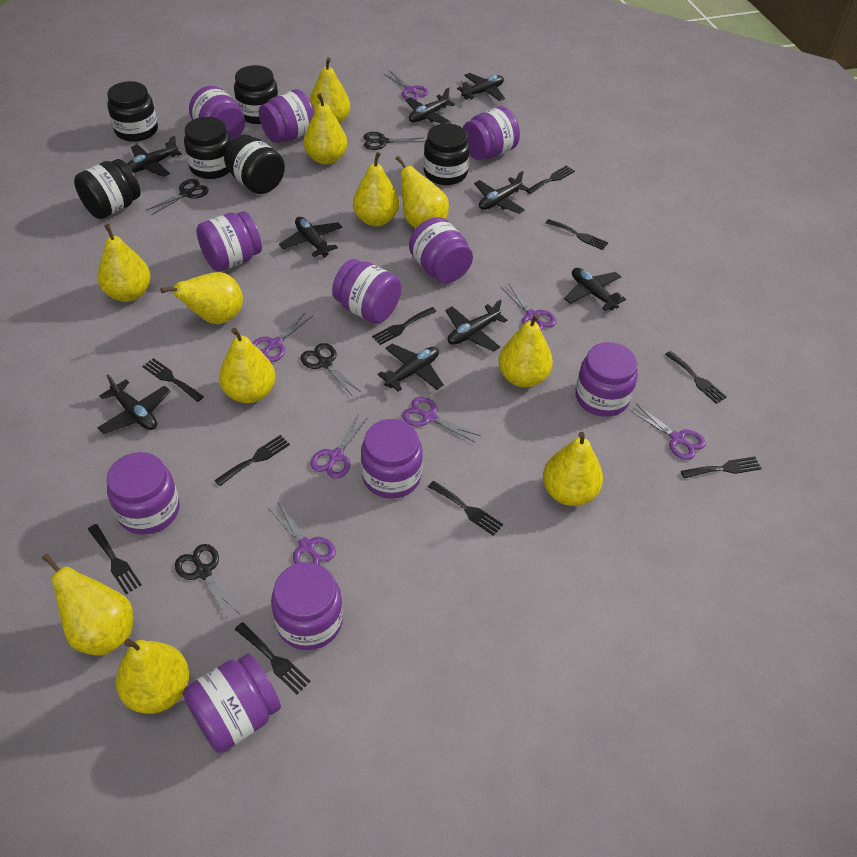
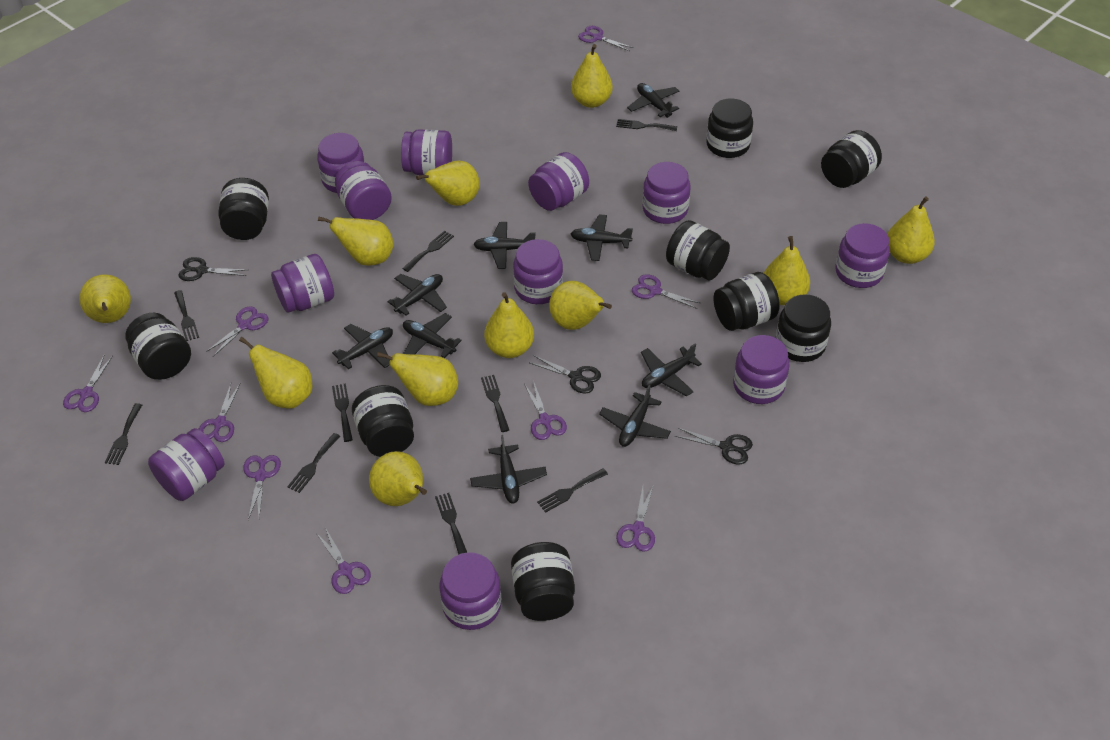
black fork: [88,524,142,594] [142,358,204,402] [215,435,290,486] [235,622,311,694] [372,307,437,345] [428,481,503,536] [526,165,575,194] [546,219,608,250] [665,351,727,404] [681,456,762,478] = 10 -> [105,403,142,465] [174,290,199,341] [287,433,341,493] [332,383,353,442] [402,231,454,272] [435,493,467,555] [481,375,509,432] [537,468,608,513] [616,119,677,131] = 9
black jar: [74,159,141,219] [107,81,158,142] [184,117,231,179] [224,135,285,194] [234,65,278,124] [423,123,470,185] = 6 -> [125,313,191,380] [218,178,269,240] [352,385,414,457] [511,542,575,621] [666,220,730,280] [706,98,753,158] [713,272,780,331] [776,294,831,362] [821,130,882,188] = 9
black scissors: [147,179,209,215] [175,544,240,620] [300,343,361,395] [363,132,425,150] = 4 -> [178,257,248,281] [530,355,601,393] [675,428,753,465] = 3
purple scissors: [252,312,313,362] [268,503,336,564] [310,415,368,479] [383,70,429,100] [402,397,481,443] [502,283,556,331] [630,404,706,460] = 7 -> [63,356,113,412] [199,384,240,442] [206,306,268,357] [243,455,281,520] [316,528,371,594] [524,381,567,440] [578,26,634,51] [616,487,655,552] [632,274,700,309] = 9

